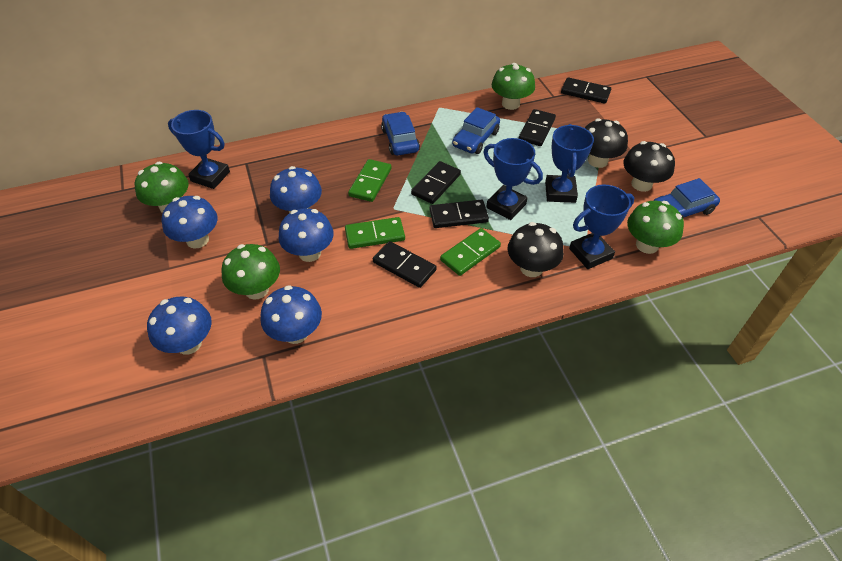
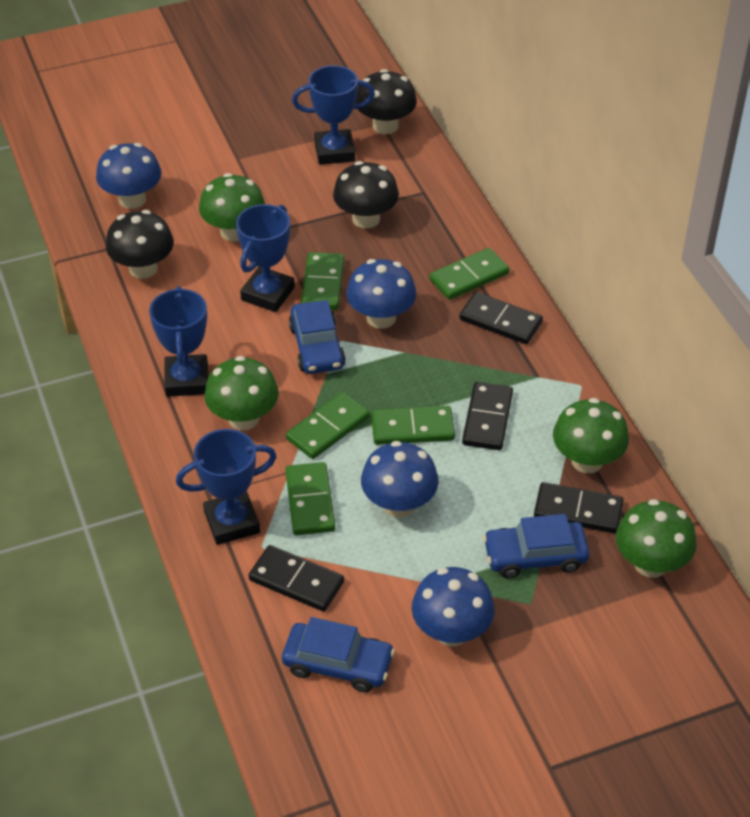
black domino: [373,241,437,288] [411,161,461,204] [430,200,489,228] [518,109,556,146] [561,77,611,104] = 5 -> [249,545,344,612] [459,292,543,344] [462,382,513,450] [534,482,623,533] = 4
blue mushroom: [147,297,212,355] [162,196,218,249] [260,285,322,344] [270,166,322,213] [279,208,334,262] = 5 -> [96,143,161,209] [347,259,416,329] [361,441,439,518] [412,567,495,646] = 4
green domino: [345,217,405,249] [348,159,392,202] [440,228,501,276] = 3 -> [285,462,335,535] [286,392,370,459] [301,252,344,310] [371,406,455,445] [429,248,510,300] = 5

